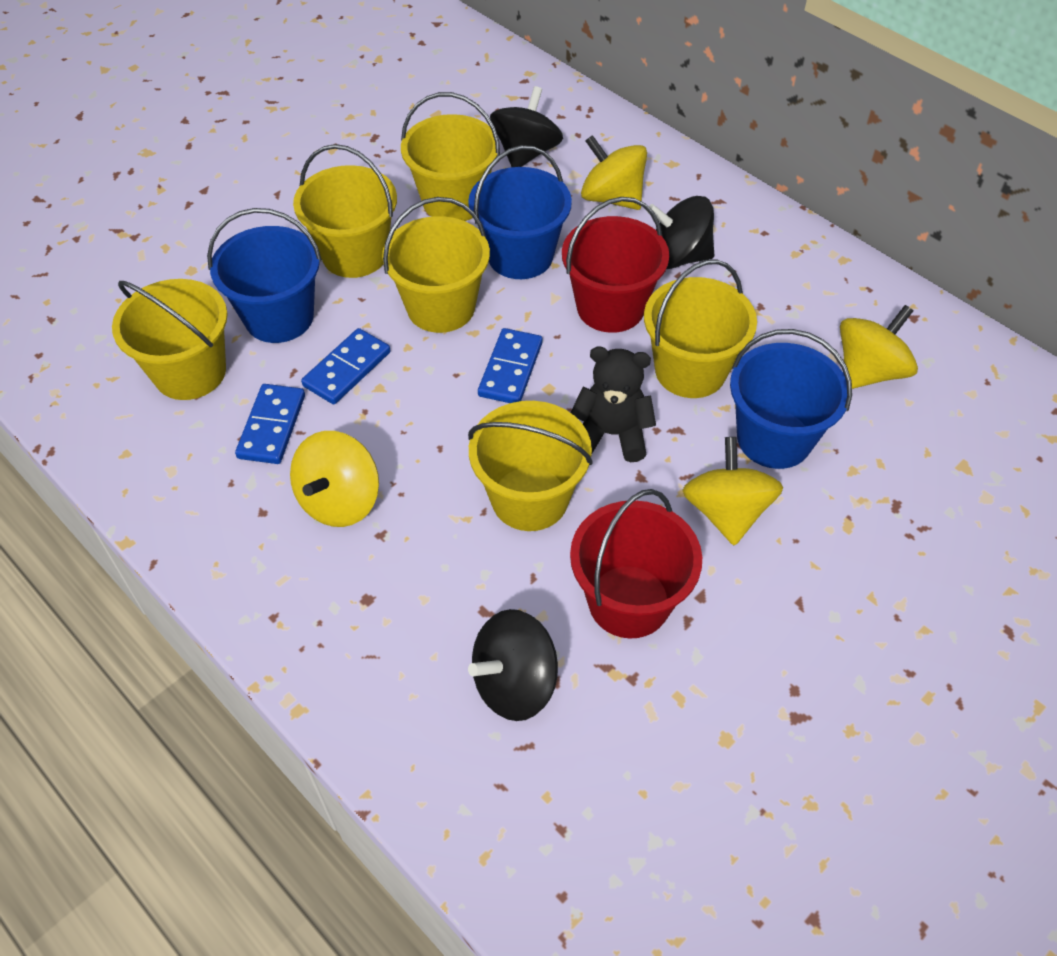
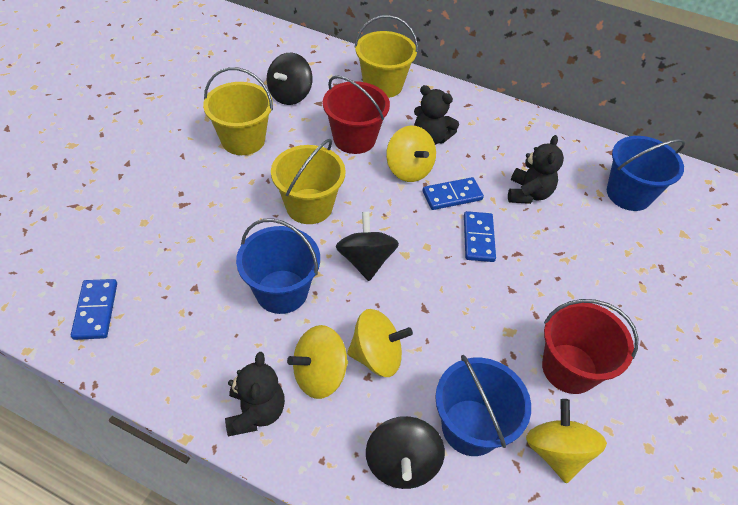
black teddy bear: [570,347,656,462] = 1 -> [225,352,285,436] [414,85,459,145] [508,135,564,204] = 3
yellow bucket: [112,279,227,400] [293,144,397,278] [382,197,490,333] [401,92,500,221] [468,401,593,531] [644,259,757,398] = 6 -> [203,67,273,155] [271,139,346,224] [354,15,418,98] = 3

